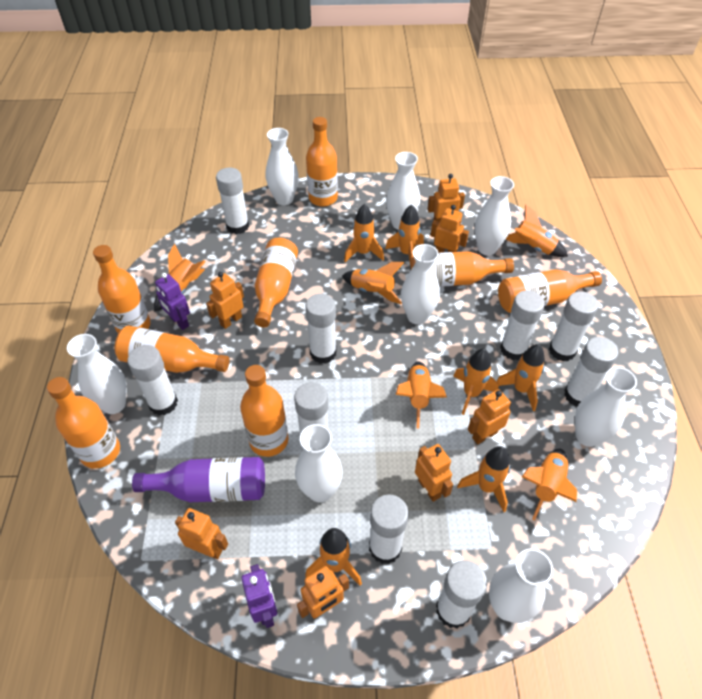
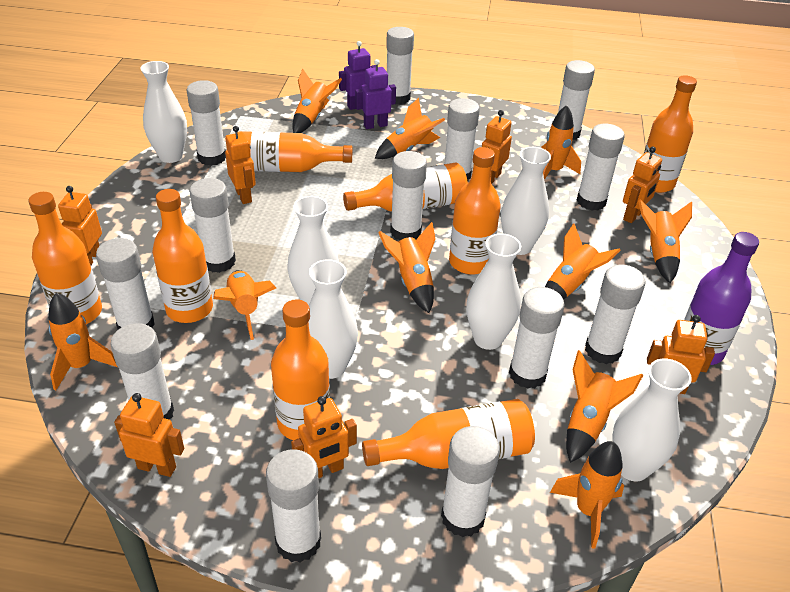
orange rocket: [154,243,206,312] [305,528,362,586] [342,262,404,304] [344,204,384,262] [385,204,424,266] [396,362,447,429] [453,349,499,415] [457,446,510,512] [497,344,545,411] [506,204,568,257] [522,449,577,520] = 11 -> [48,293,118,391] [213,270,276,340] [292,69,342,133] [375,98,445,159] [378,222,436,313] [541,105,581,180] [545,224,621,299] [550,441,624,549] [566,350,643,463] [638,199,692,283] = 10
white glue stick: [128,345,178,415] [216,168,249,234] [294,382,328,449] [306,294,337,364] [369,494,409,564] [436,560,487,629] [500,290,545,360] [549,291,598,361] [564,337,618,406] = 9 -> [96,238,155,330] [110,323,174,420] [187,80,226,166] [189,178,236,273] [266,449,321,563] [386,27,414,105] [390,151,427,241] [441,426,500,537] [445,98,480,181] [509,287,565,389] [558,60,595,141] [577,124,625,211] [585,264,646,364] = 13
white vase: [67,334,127,414] [265,128,299,205] [295,424,343,503] [386,152,420,230] [401,244,440,325] [474,176,514,256] [489,549,553,623] [575,367,637,447] = 8 -> [141,61,187,163] [288,196,339,305] [309,259,358,379] [466,233,521,350] [501,147,551,255] [613,359,692,481] = 6

